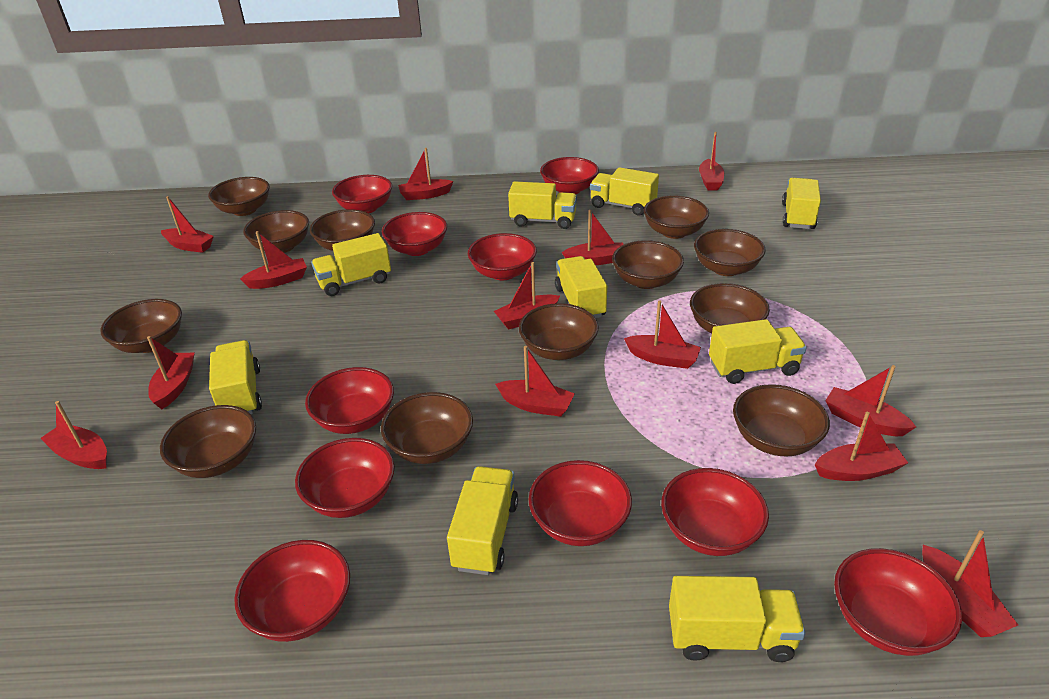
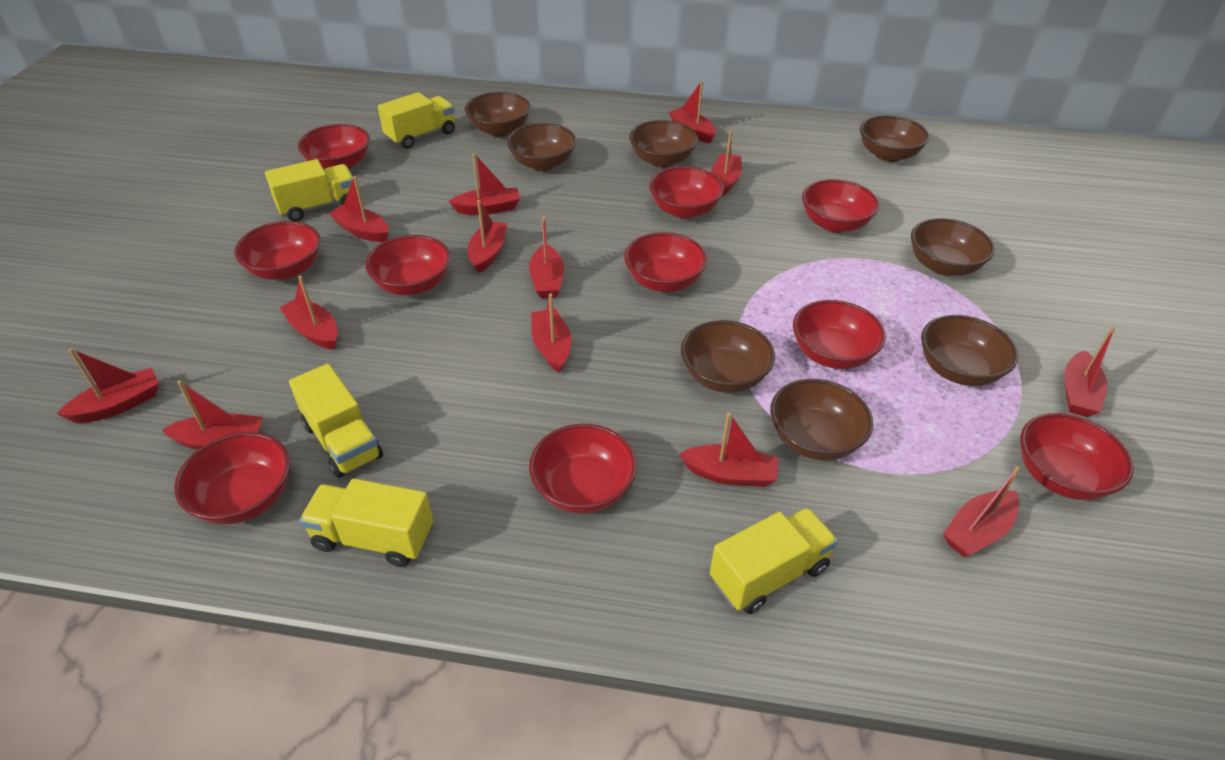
brown bowl: [100,299,182,353] [160,405,256,478] [208,177,270,216] [243,210,309,253] [310,209,375,251] [381,392,473,464] [519,303,599,360] [612,240,684,289] [644,196,709,239] [690,283,770,333] [694,229,766,276] [733,384,830,456] = 12 -> [465,92,531,137] [507,123,576,171] [629,120,698,168] [681,320,775,393] [770,379,873,461] [860,115,929,162] [911,218,995,276] [921,315,1018,386] = 8
yellow truck: [209,340,262,414] [311,233,391,296] [447,466,518,575] [508,181,577,229] [555,256,607,318] [590,167,659,216] [669,576,805,662] [709,319,807,384] [782,178,821,229] = 9 -> [265,159,353,221] [289,364,383,478] [300,479,433,567] [378,92,455,149] [710,508,838,614] = 5

